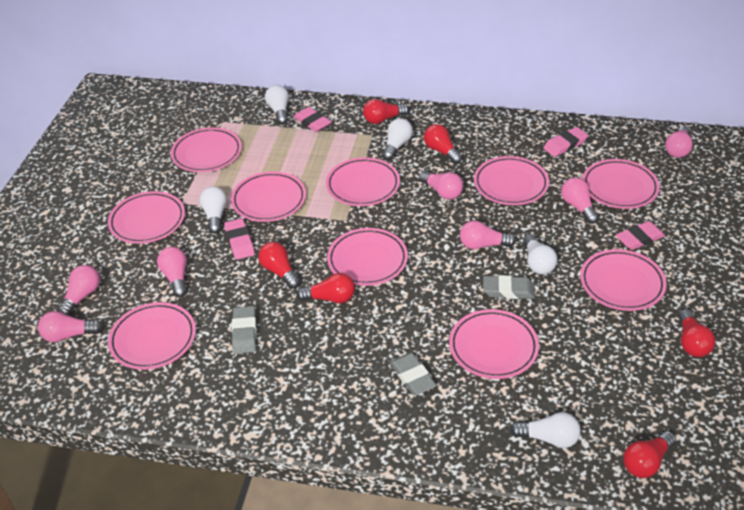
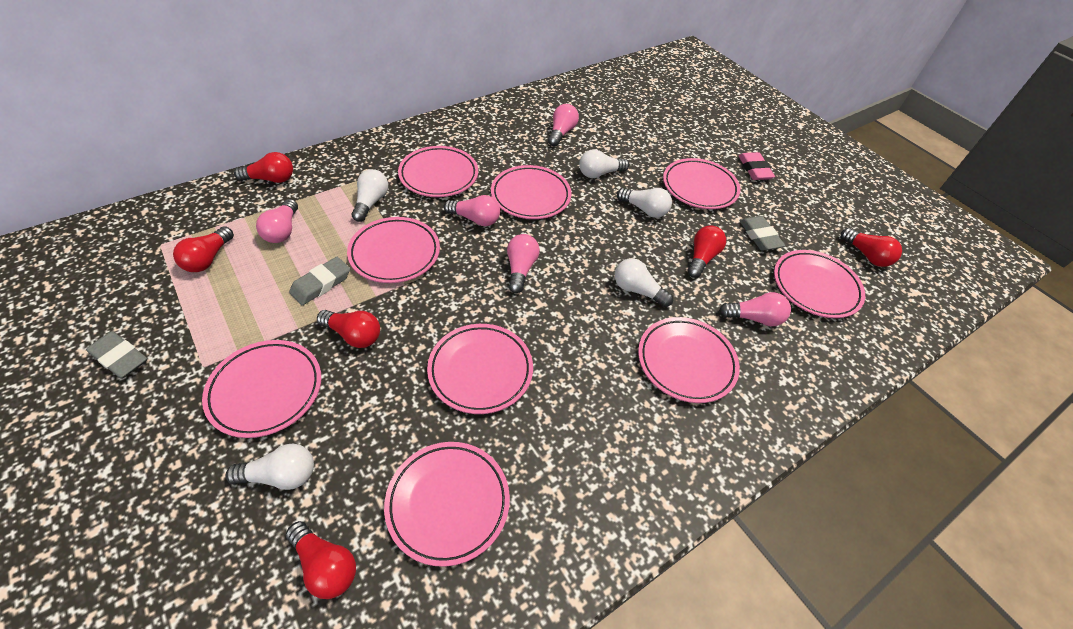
pink eraser: [224,218,255,260] [294,107,332,132] [543,127,588,157] [616,221,665,250] = 4 -> [738,152,775,180] = 1
pink light bulb: [38,311,103,342] [57,265,100,316] [157,247,187,298] [419,171,463,200] [460,221,516,249] [561,177,599,224] [665,126,693,158] = 7 -> [256,199,298,243] [444,195,500,226] [507,234,540,293] [548,104,579,146] [719,292,791,326] = 5
pink plate: [108,191,185,244] [108,302,196,370] [171,127,242,172] [231,172,306,222] [326,157,400,206] [327,228,408,286] [449,309,539,379] [474,156,549,205] [580,249,667,311] [582,159,660,209] = 10 -> [202,340,321,438] [347,217,440,283] [384,442,510,567] [398,146,478,197] [427,324,533,414] [491,165,571,219] [638,317,740,403] [663,158,740,209] [774,250,865,318] = 9

